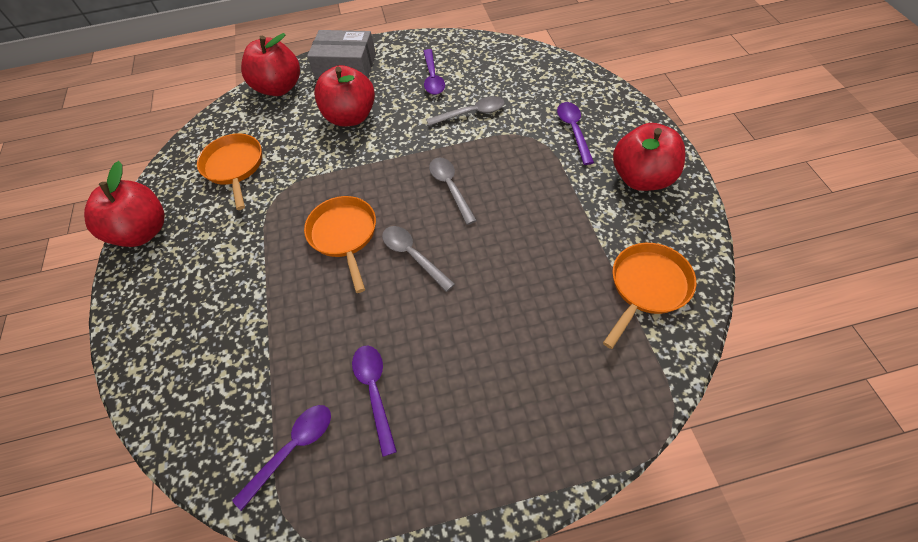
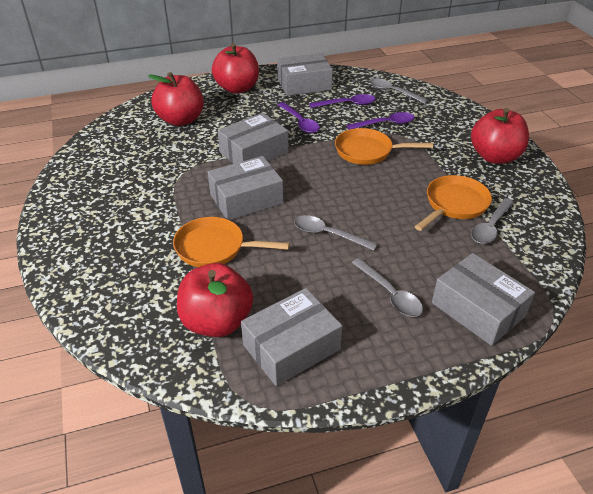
grey box: [307,30,376,79] = 1 -> [208,156,284,220] [218,113,288,164] [241,288,342,386] [277,53,333,96] [432,253,535,346] = 5
grey spoon: [382,226,455,292] [426,96,505,126] [429,158,477,225] = 3 -> [294,215,377,250] [352,258,423,317] [370,78,428,104] [471,198,514,244] = 4
purple spoon: [232,405,331,511] [352,346,397,457] [423,49,445,95] [557,102,594,165] = 4 -> [278,102,320,133] [309,94,376,108] [347,112,415,130] = 3

